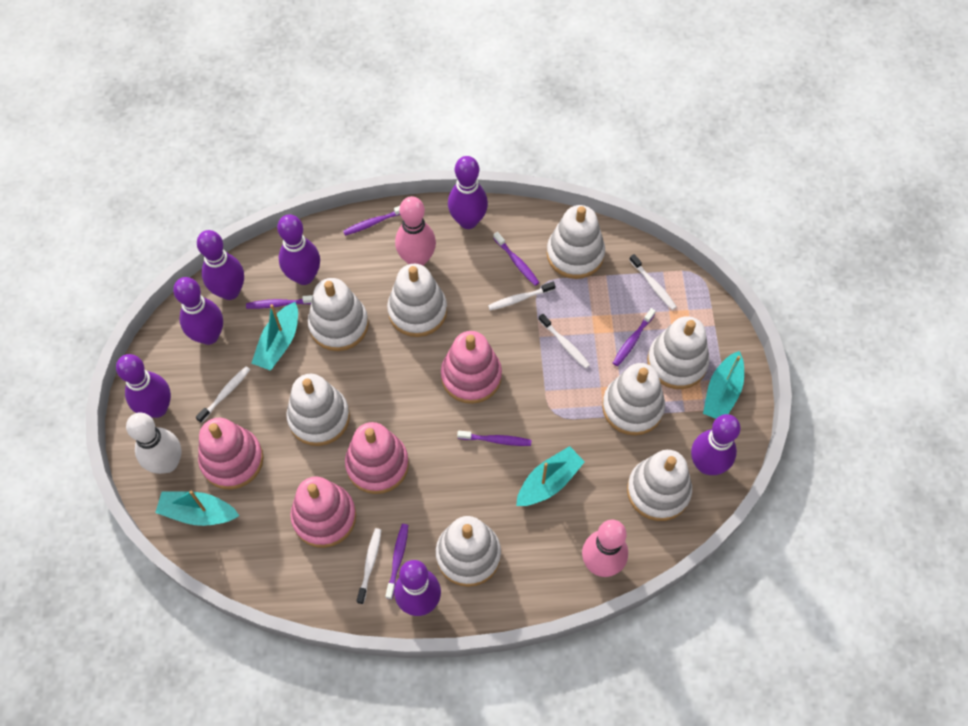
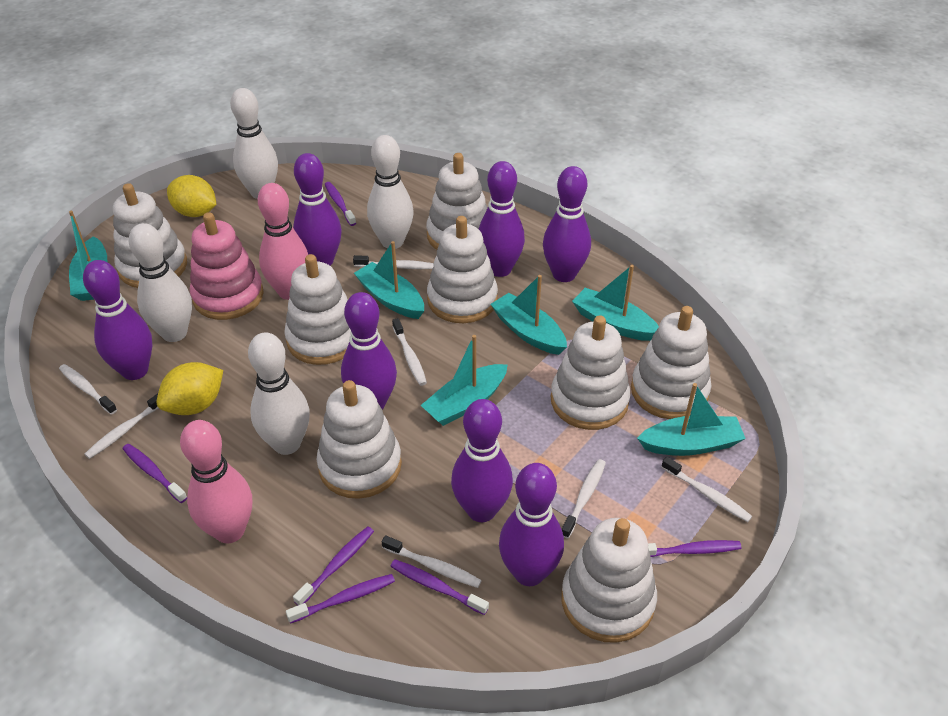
pink stacking toy: [198,418,264,490] [290,477,356,548] [345,422,409,494] [441,331,502,404] = 4 -> [190,212,264,320] = 1
turquoise boat: [155,491,239,526] [252,302,298,371] [516,446,585,506] [703,351,744,419] = 4 -> [69,211,107,301] [354,241,424,319] [421,335,508,426] [491,275,567,355] [572,265,659,341] [637,383,746,456] = 6
white bowling pin: [126,412,182,474] = 1 -> [129,223,192,342] [230,88,278,199] [248,332,310,455] [367,135,414,249] = 4
white toothbrush: [196,366,250,423] [357,528,381,604] [488,282,555,311] [539,314,590,369] [629,254,677,310] = 5 -> [59,364,117,415] [84,393,159,459] [353,255,434,269] [381,535,482,588] [392,318,427,386] [562,459,606,539] [661,457,752,522] = 7
yellow lemon: none = 0 -> [156,362,223,415] [167,175,216,217] = 2

